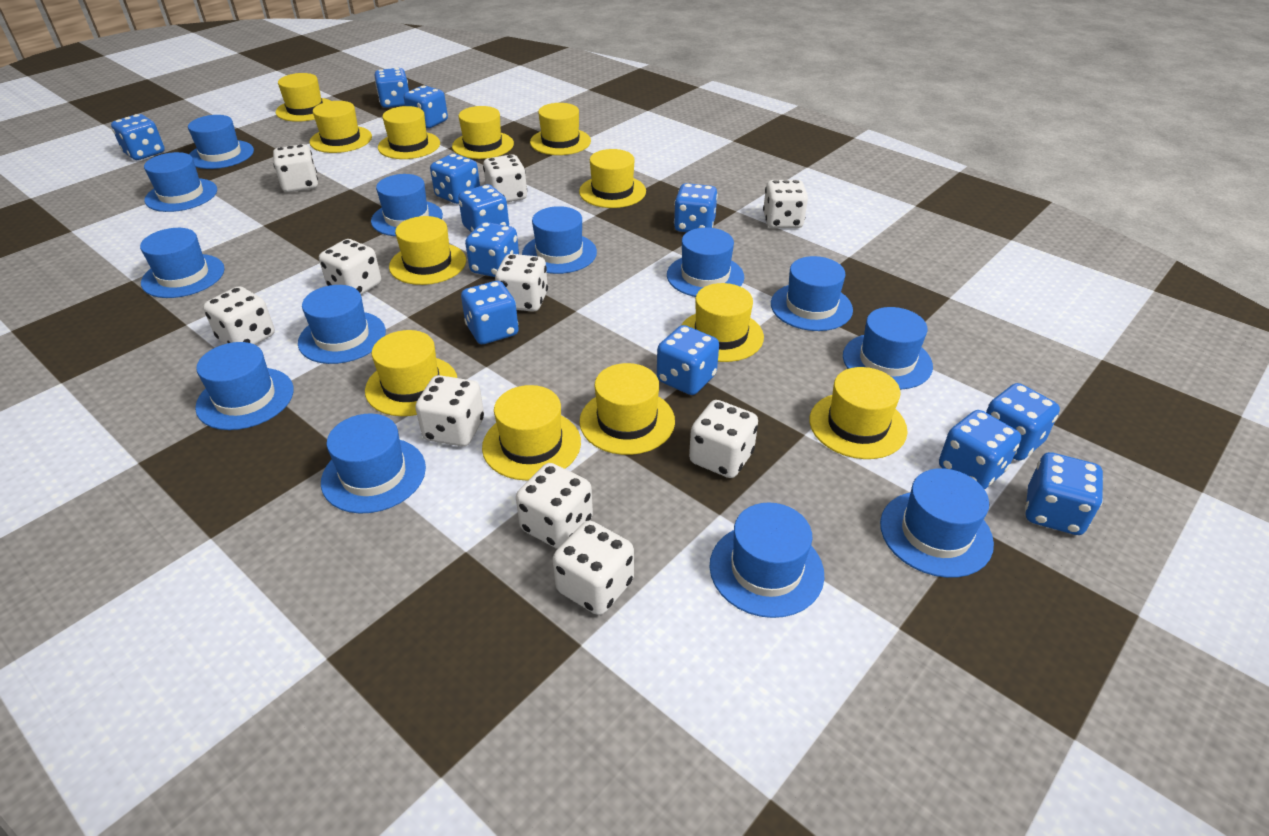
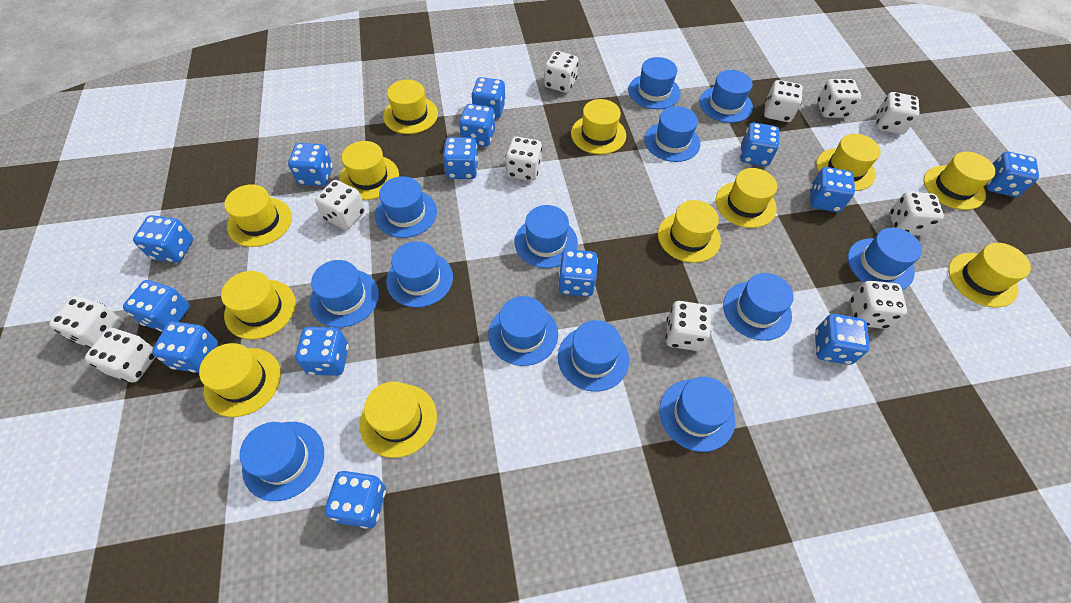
blue dice: [111,114,165,160] [374,68,409,108] [404,85,448,128] [430,154,480,204] [458,184,509,233] [461,281,519,344] [465,222,519,277] [657,325,719,395] [674,183,718,232] [939,410,1021,489] [986,383,1060,461] [1025,452,1103,535] = 12 -> [123,280,190,331] [133,215,193,263] [152,321,218,373] [288,143,333,186] [295,327,349,376] [325,471,386,529] [443,137,478,179] [459,104,495,147] [471,77,506,119] [558,249,598,297] [740,123,780,166] [810,167,855,212] [815,314,870,365] [987,152,1039,197] = 14
white dice: [203,286,275,345] [273,144,318,192] [319,239,381,295] [415,375,484,446] [483,154,527,202] [495,254,548,312] [516,463,593,549] [553,521,634,615] [689,400,758,478] [763,180,808,228] = 10 -> [49,296,122,348] [85,328,156,383] [315,180,365,229] [505,137,542,181] [544,51,578,93] [666,301,711,351] [764,80,803,122] [817,79,861,118] [850,281,907,329] [876,92,920,134] [890,191,944,236] = 11

